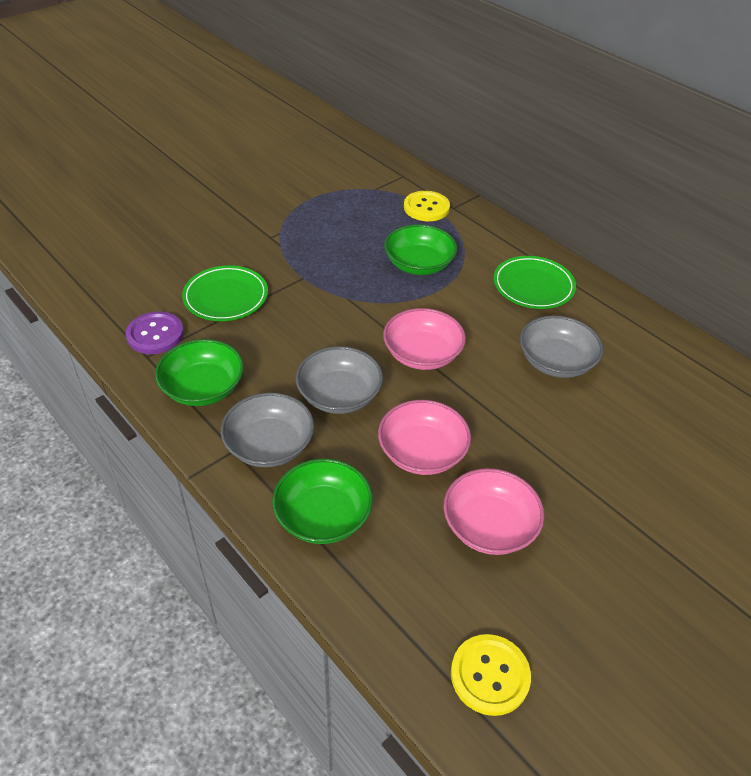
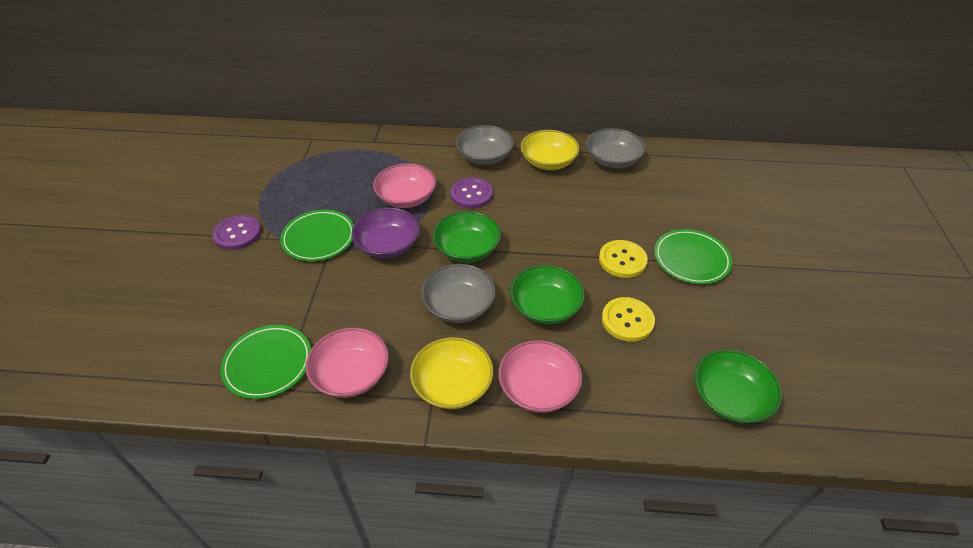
green plate: [182,265,268,321] [493,256,576,309] = 2 -> [220,325,311,399] [280,210,354,261] [654,229,732,284] = 3
purple bowl: none = 0 -> [351,207,420,258] = 1
purple button: [126,311,184,354] = 1 -> [213,215,261,250] [450,177,493,209] = 2
yellow bowl: none = 0 -> [410,337,493,409] [521,130,580,170] = 2

